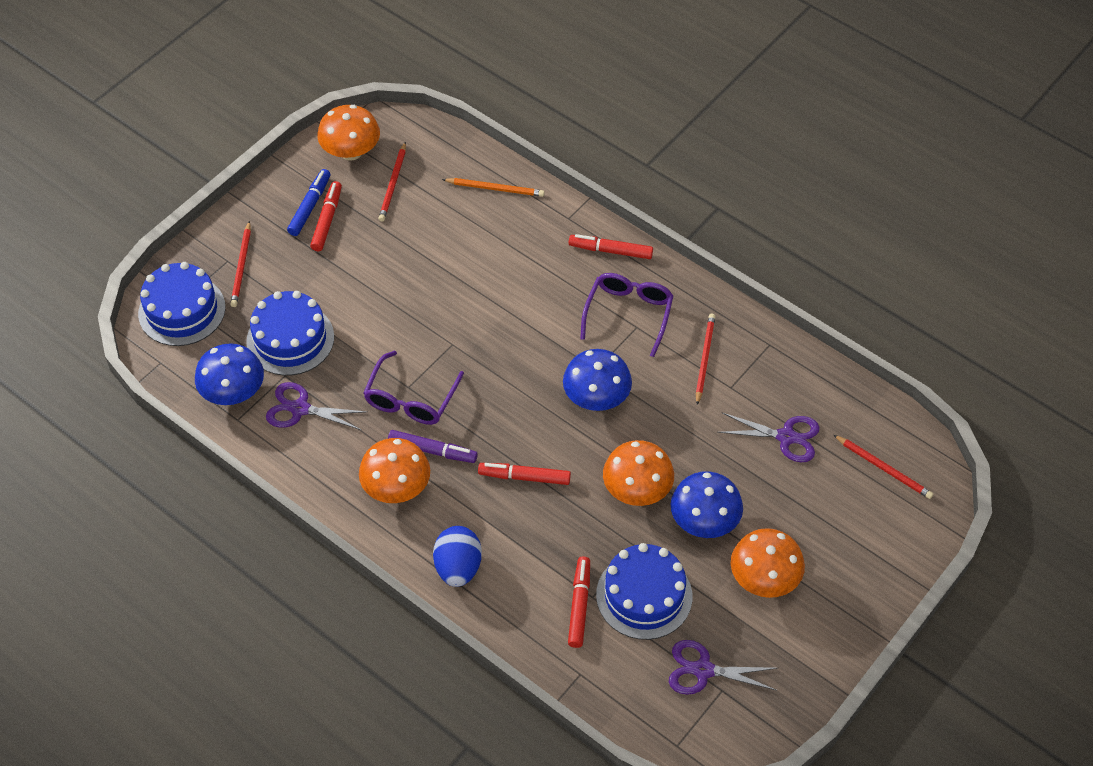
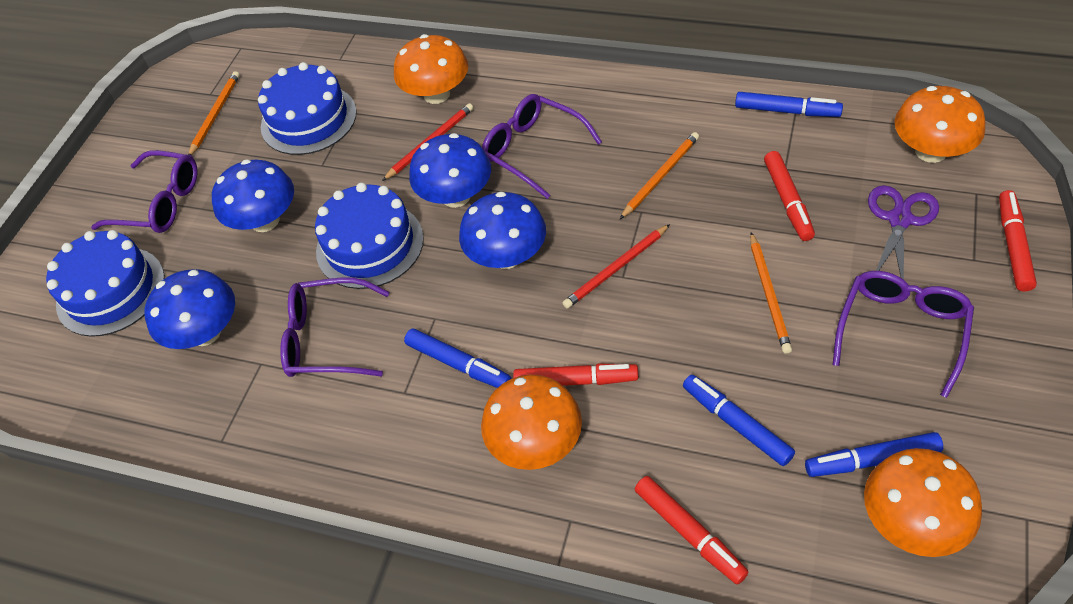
blue egg: [433,526,482,587] = 1 -> none = 0
blue marker: [287,169,331,236] = 1 -> [404,329,511,388] [683,374,795,466] [735,92,843,117] [805,432,943,477] = 4
blue mushroom: [195,343,264,405] [563,349,632,411] [671,471,743,538] = 3 -> [144,269,235,349] [212,159,294,232] [409,133,491,208] [459,192,546,269] = 4
orange pencil: [442,178,545,197] = 1 -> [188,71,240,155] [620,132,699,219] [750,232,792,354] = 3
purple glasses: [363,351,464,425] [580,273,673,357] = 2 -> [91,150,198,233] [280,278,390,377] [482,94,602,199] [833,271,974,398] = 4
purple marker: [388,430,478,463] = 1 -> none = 0
purple scissors: [266,382,367,430] [669,640,777,695] [717,413,820,462] = 3 -> [868,185,939,280] = 1
red pencil: [230,221,251,307] [378,142,406,221] [696,314,716,405] [834,435,933,499] = 4 -> [382,103,474,181] [563,224,670,309] = 2

